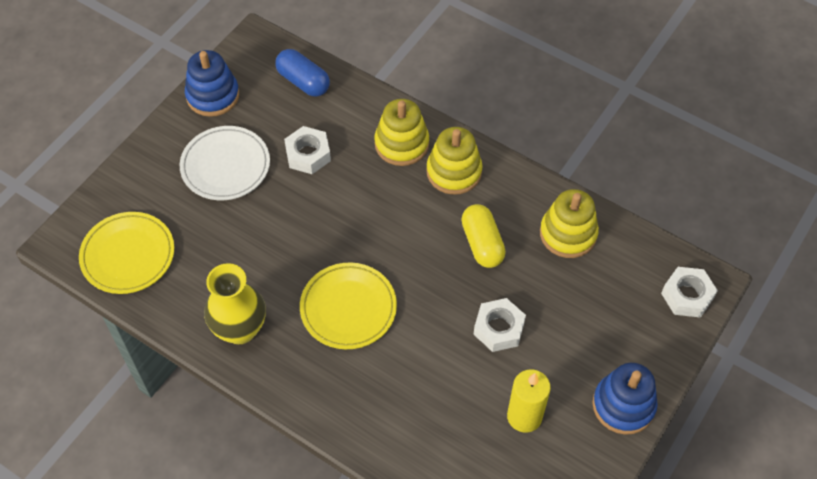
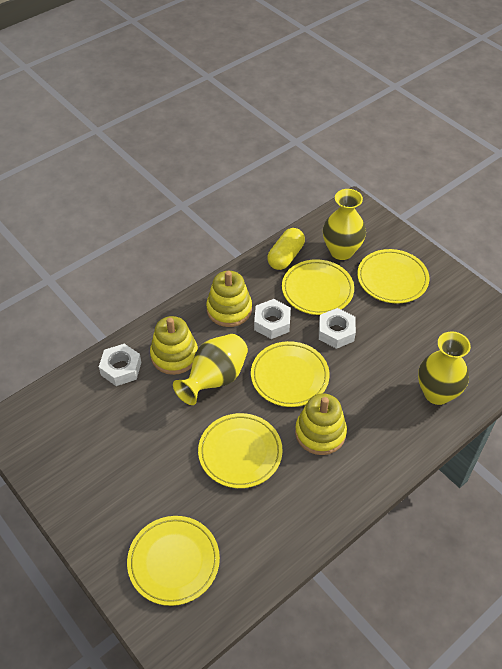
blue capsule: [275,49,330,97] = 1 -> none = 0
blue stacking toy: [185,50,239,117] [592,363,658,435] = 2 -> none = 0
white plate: [180,126,270,200] = 1 -> none = 0
yellow candle: [507,369,551,432] = 1 -> none = 0
yellow plate: [79,212,174,294] [300,263,397,349] = 2 -> [127,516,220,606] [198,413,283,488] [251,341,330,407] [282,259,354,315] [357,249,429,303] = 5
yellow vase: [204,263,266,344] = 1 -> [173,334,248,405] [323,189,366,260] [418,332,471,405] = 3

